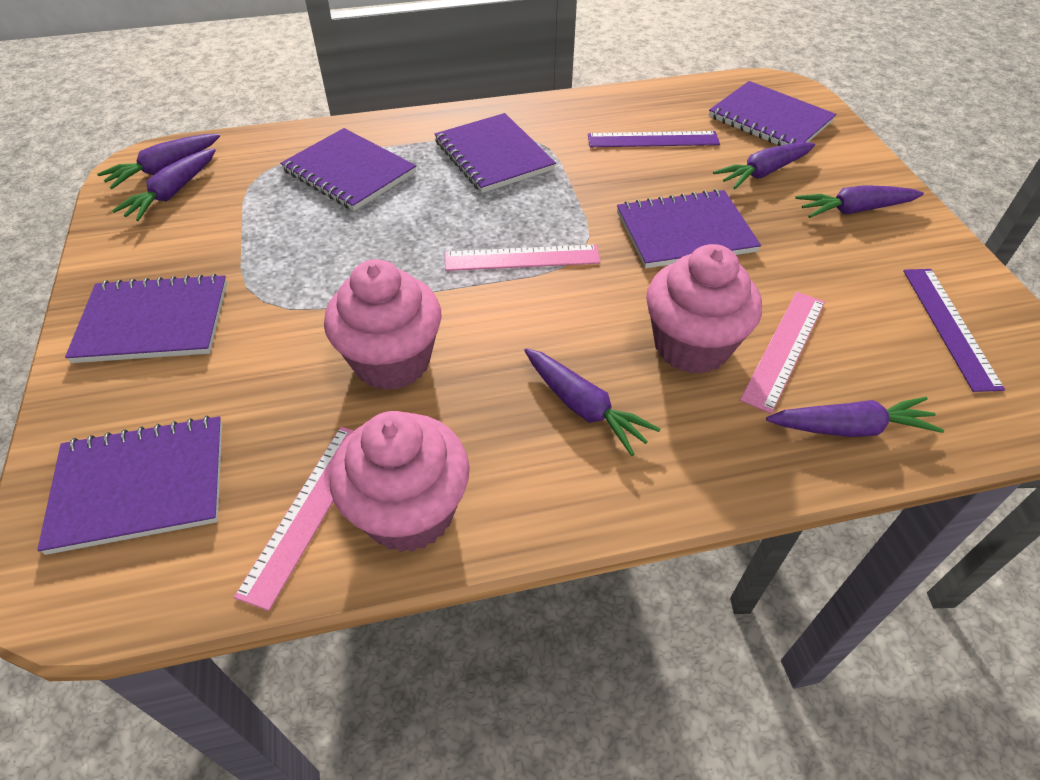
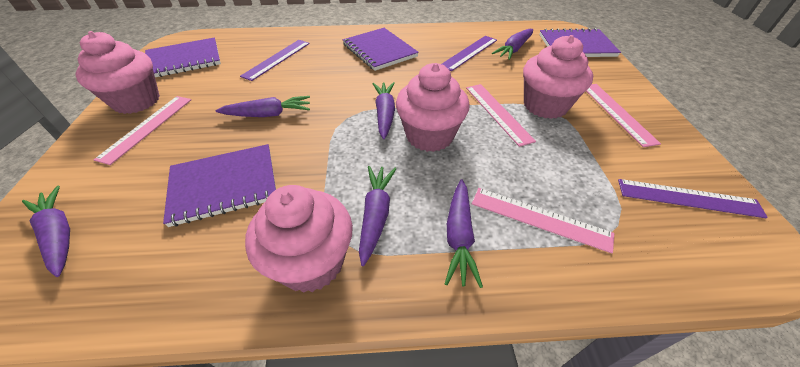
pink cupcake: [324,259,441,390] [329,411,470,552] [646,244,762,374] = 3 -> [75,31,160,114] [245,185,353,293] [396,63,469,152] [523,35,593,119] = 4
pink ruler: [234,427,354,611] [445,245,601,271] [740,292,825,414] = 3 -> [94,96,191,165] [466,84,536,147] [472,188,614,253] [586,84,661,147] = 4
purple notebook: [37,415,222,555] [65,274,227,363] [280,128,416,211] [435,113,556,193] [617,189,761,268] [709,81,836,146] = 6 -> [145,37,221,77] [163,144,276,227] [343,28,419,71] [539,28,621,57] = 4
purple ruler: [588,131,720,147] [903,269,1005,392] = 2 -> [240,40,310,81] [442,36,497,71] [618,179,768,218] = 3

